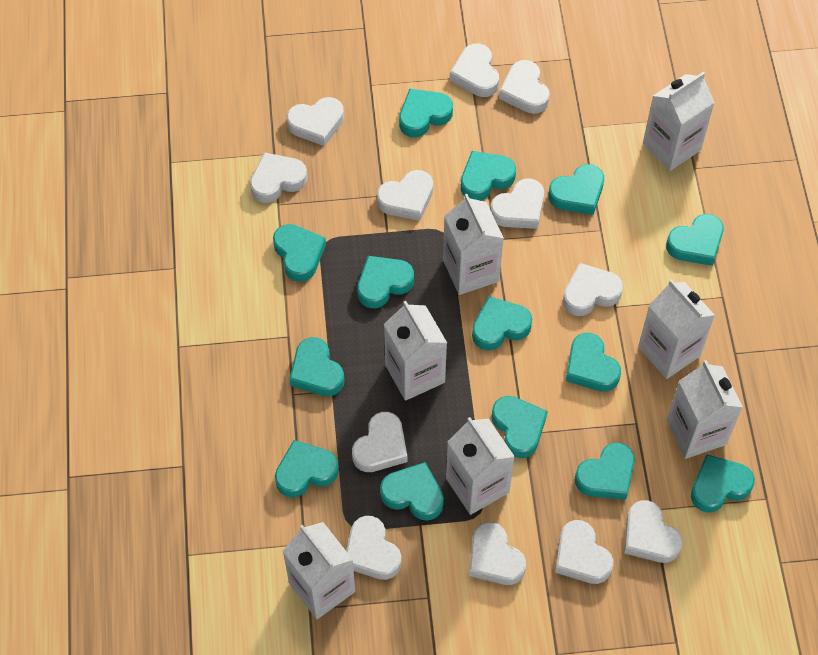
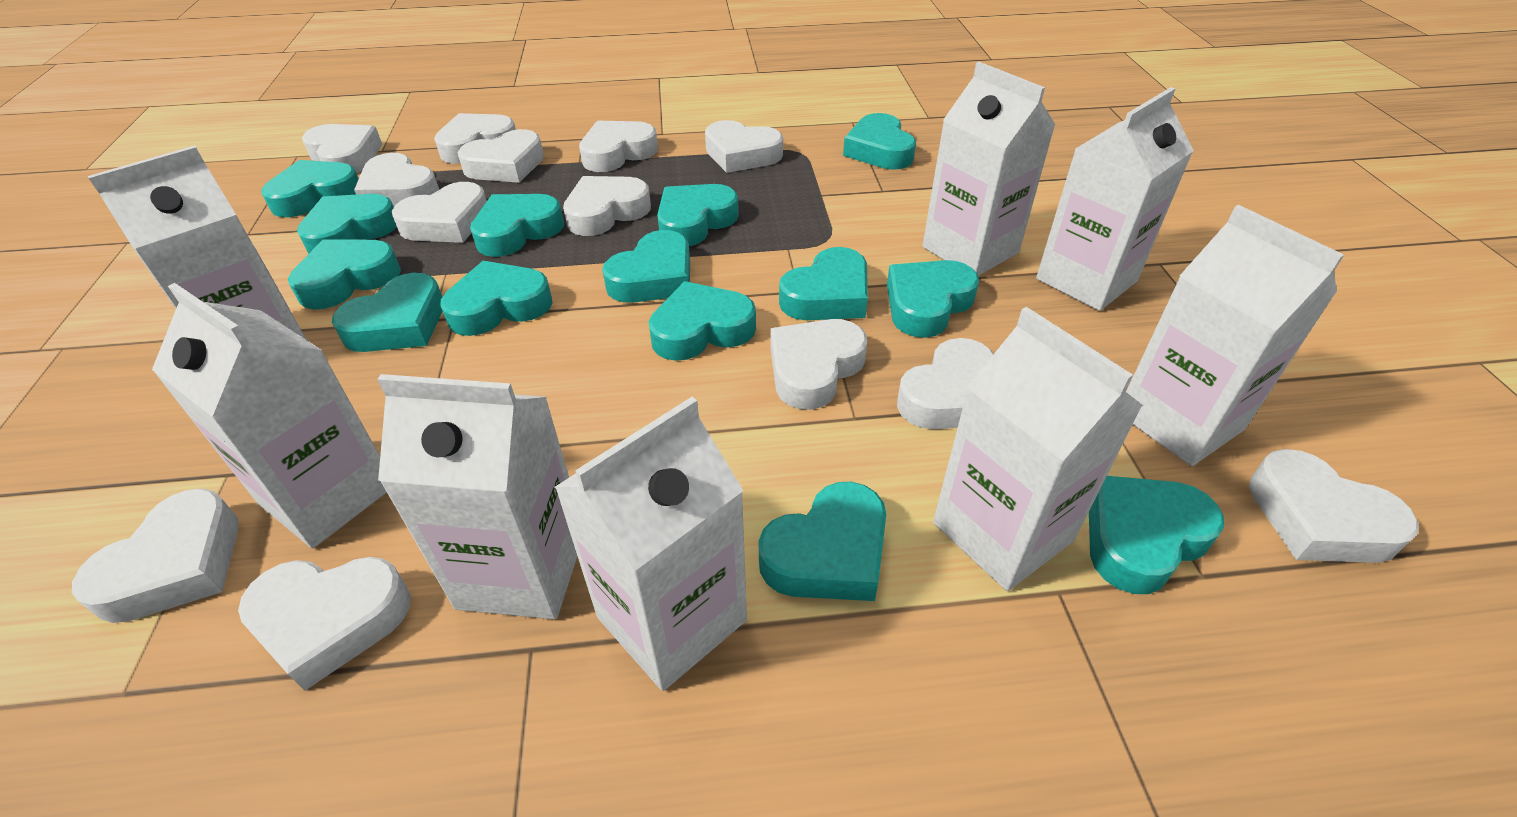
white carton: [283,522,355,619] [384,301,447,401] [443,194,504,295] [446,417,515,515] [638,279,715,379] [643,72,715,171] [667,360,743,459] = 7 -> [88,145,307,340] [152,283,387,548] [377,374,577,619] [555,397,747,691] [922,62,1056,276] [933,307,1143,591] [1036,87,1194,311] [1126,205,1344,466] = 8
white heart: [250,152,307,203] [287,97,344,146] [346,516,401,580] [352,412,407,472] [377,170,433,221] [450,43,499,97] [469,522,526,585] [490,178,544,229] [499,60,550,114] [555,520,613,584] [563,263,623,316] [624,500,682,563] = 12 -> [72,488,239,623] [238,557,410,691] [302,124,383,173] [354,153,439,206] [392,182,487,243] [434,113,516,164] [457,129,544,183] [563,176,651,236] [579,121,658,172] [705,120,783,173] [770,319,867,410] [897,338,993,429] [1249,449,1419,563] = 13

